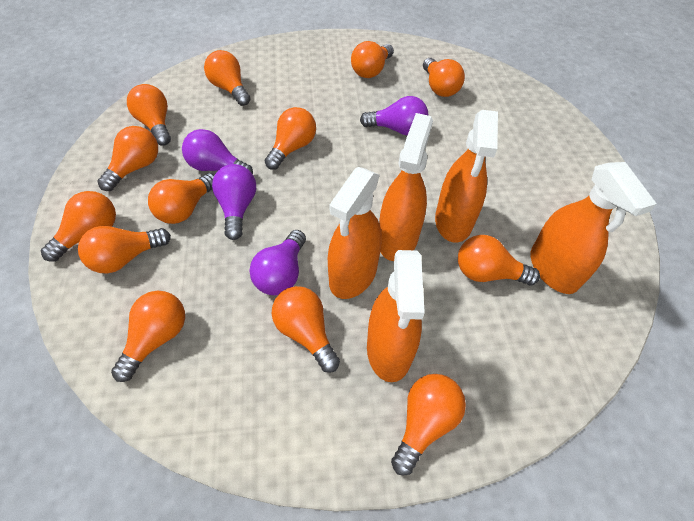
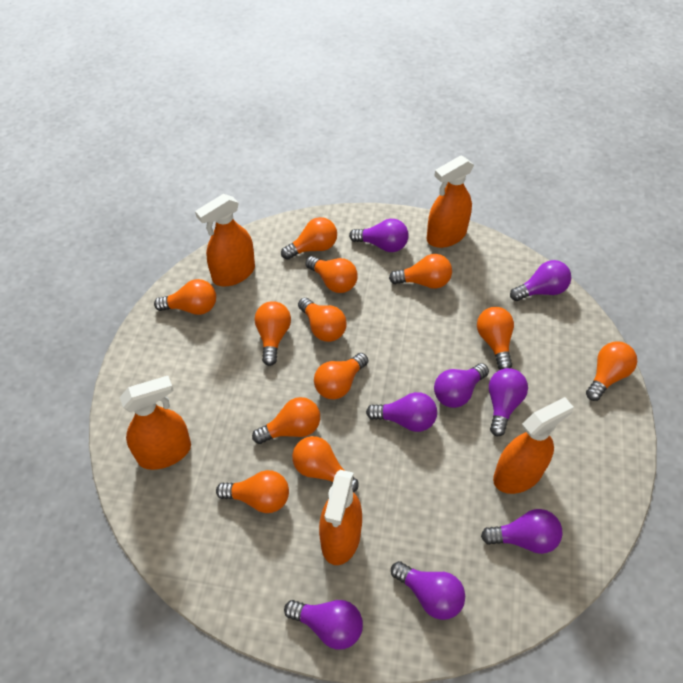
orange light bulb: [41,191,116,262] [78,226,171,273] [97,126,158,191] [111,291,185,382] [127,84,171,146] [148,173,215,224] [204,50,251,106] [265,107,316,170] [272,286,340,373] [351,41,394,78] [391,374,466,476] [423,58,465,97] [458,235,540,285] = 13 -> [154,279,216,315] [216,470,289,513] [252,397,320,444] [255,301,291,366] [281,217,337,260] [292,436,359,492] [298,298,347,342] [305,256,358,293] [314,353,368,399] [389,254,452,289] [477,307,514,370] [586,342,637,401] = 12
purple light bulb: [182,129,253,174] [212,164,256,240] [250,230,306,295] [360,96,428,135] = 4 -> [284,600,363,650] [349,219,409,252] [366,392,437,432] [391,561,465,620] [434,363,489,408] [481,509,562,554] [489,368,528,437] [510,260,571,301] = 8

